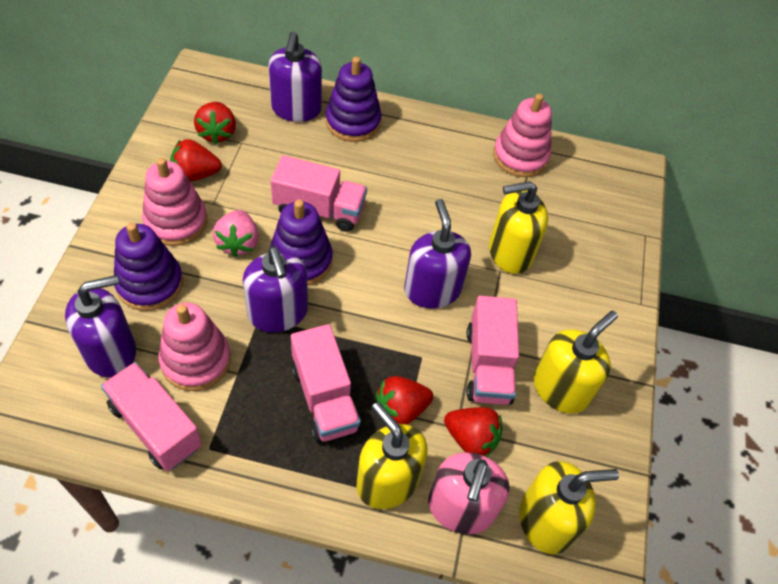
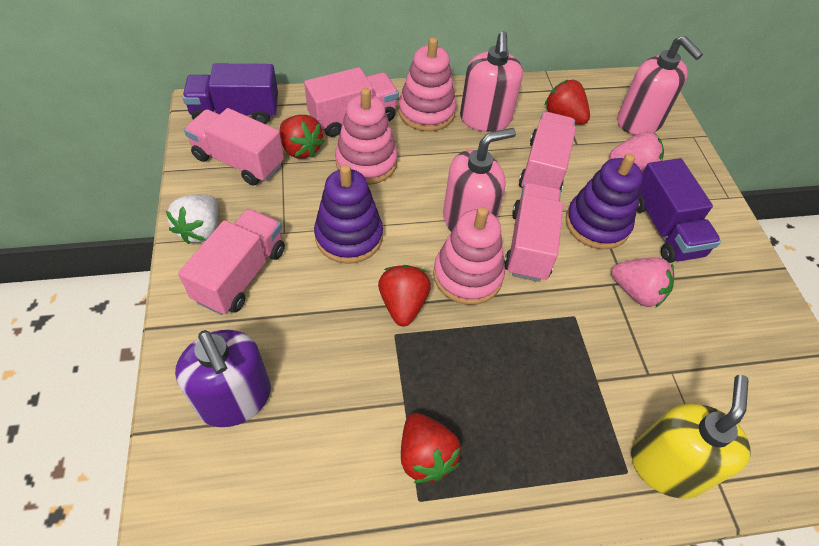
pink soap dispenser: [428,452,510,534] = 1 -> [443,128,516,232] [460,31,523,132] [617,36,703,135] = 3
pink strawberry: [213,210,259,257] = 1 -> [609,131,664,173] [612,257,674,308] = 2
pink truck: [101,362,202,471] [271,155,367,232] [291,324,361,442] [467,296,519,405] = 4 -> [178,209,285,315] [184,108,284,185] [304,67,399,137] [504,182,563,282] [519,112,576,191] = 5
purple soap dispenser: [65,275,136,378] [242,246,308,332] [268,32,322,122] [404,199,471,309] = 4 -> [175,330,271,427] = 1
purple stacking toy: [114,223,183,311] [270,200,333,286] [326,57,382,142] = 3 -> [314,164,383,264] [566,153,643,249] = 2
purple truck: none = 0 -> [182,64,278,124] [637,158,721,263] = 2
white strawberry: none = 0 -> [166,194,218,244] = 1
yellow soap dispenser: [356,402,427,509] [489,181,548,274] [519,461,619,554] [534,311,618,414] = 4 -> [631,375,751,499] = 1

